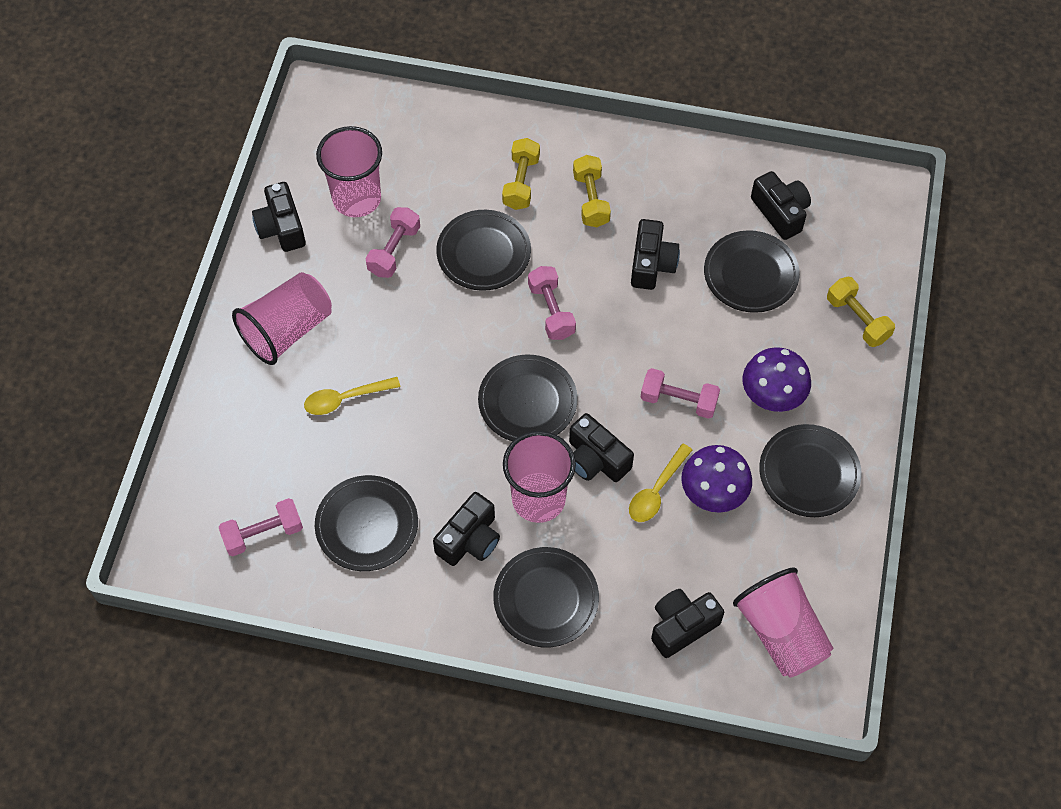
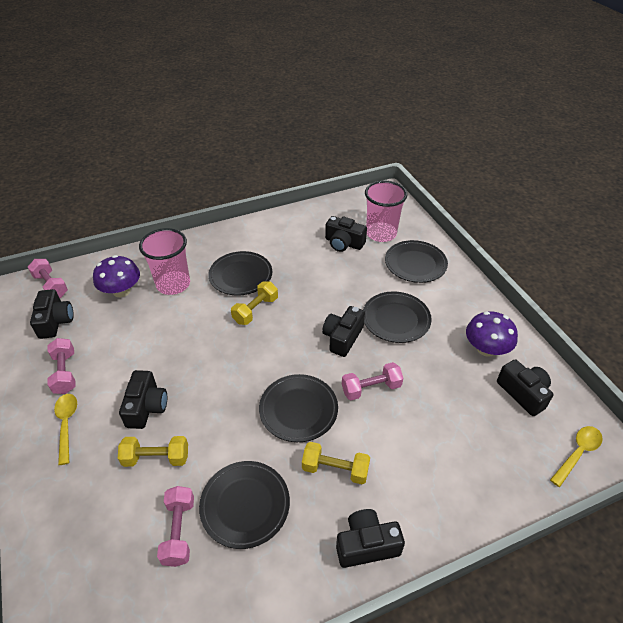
black plate: [315,475,418,571] [436,210,531,291] [478,354,578,441] [493,547,599,647] [704,230,800,313] [759,424,862,517] = 6 -> [199,461,290,549] [208,251,272,296] [259,374,338,442] [363,291,432,343] [385,240,448,283] = 5
pink cup: [232,272,332,365] [316,126,382,217] [503,431,576,523] [733,567,833,678] = 4 -> [139,228,190,295] [365,181,407,242] = 2

